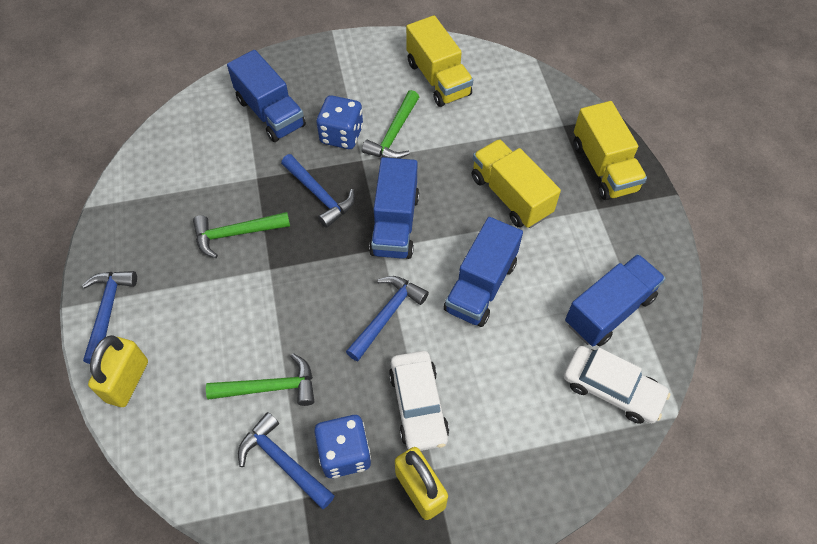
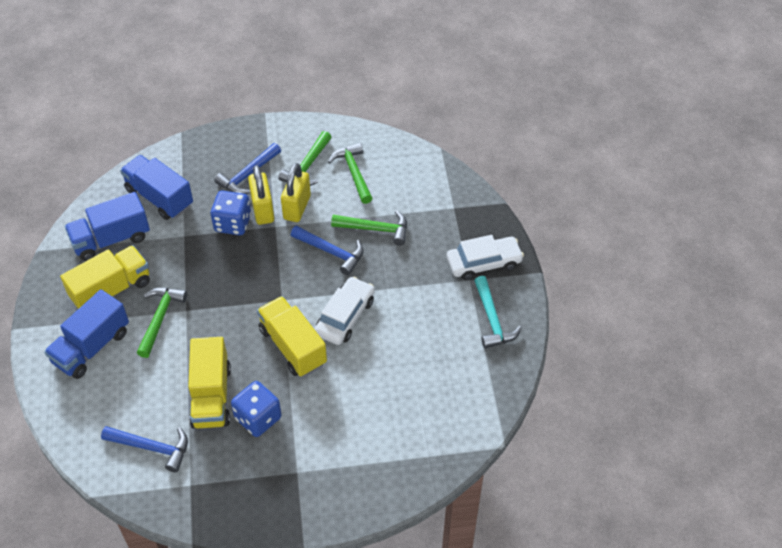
blue hammer: [82,271,137,364] [238,412,335,509] [281,154,355,228] [346,276,429,361] = 4 -> [101,426,188,473] [214,143,281,194] [291,226,364,275] = 3
blue truck: [227,50,306,142] [369,157,419,259] [444,217,523,327] [565,254,666,346] = 4 -> [44,289,129,379] [65,192,150,261] [120,155,193,220] = 3
green hammer: [193,212,290,258] [206,353,314,406] [362,90,419,159] = 3 -> [137,288,187,358] [279,131,331,186] [328,142,373,204] [331,210,407,245] = 4
turquoise hammer: none = 0 -> [474,276,522,349] = 1

